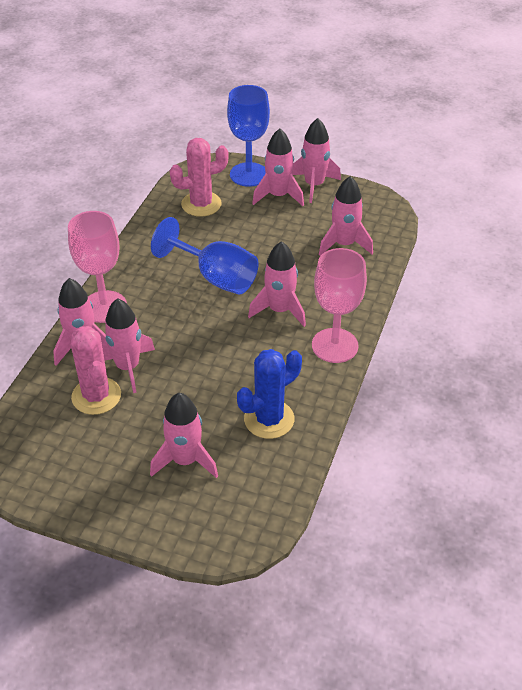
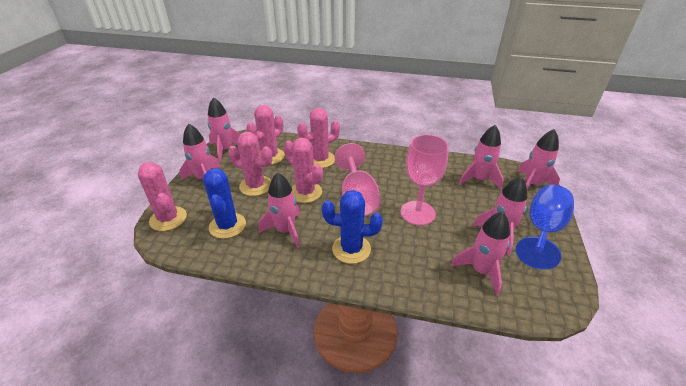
blue cactus: [237,349,302,439] = 1 -> [203,168,246,239] [322,190,383,264] = 2
blue goblet: [151,217,259,294] [227,85,270,187] = 2 -> [516,185,574,270] = 1
pink cactus: [71,326,121,415] [170,138,228,217] = 2 -> [138,162,187,231] [228,132,272,196] [246,105,285,165] [284,138,323,203] [297,108,340,168] = 5

